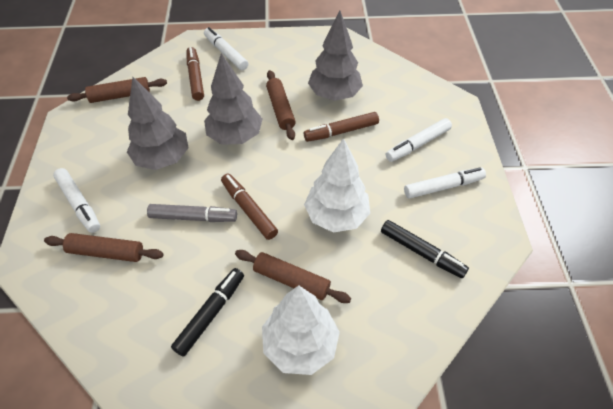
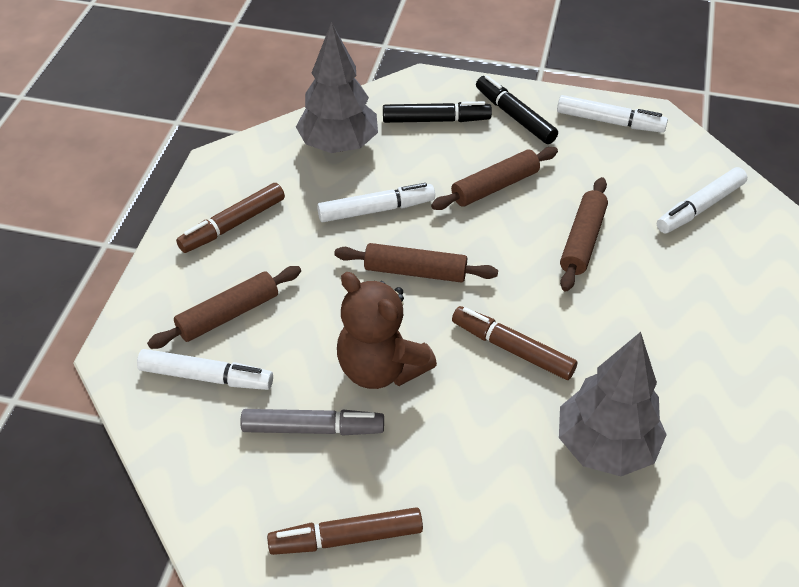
brown teddy bear: none = 0 -> [337,272,437,389] = 1
grey tree: [127,77,188,170] [204,53,263,145] [308,11,363,101] = 3 -> [296,22,378,153] [559,332,667,476] = 2
white tree: [262,285,340,375] [304,138,370,233] = 2 -> none = 0

